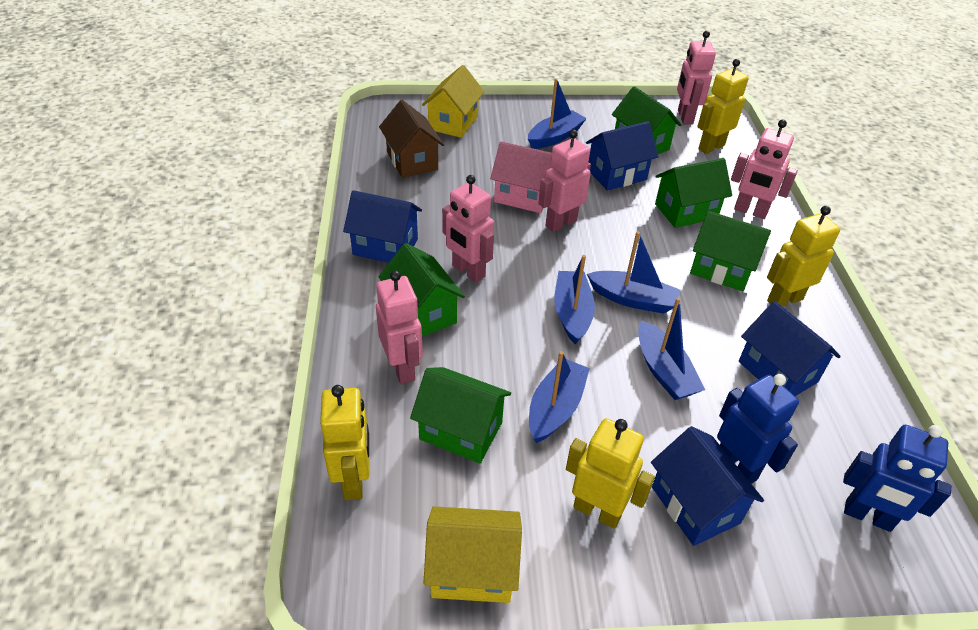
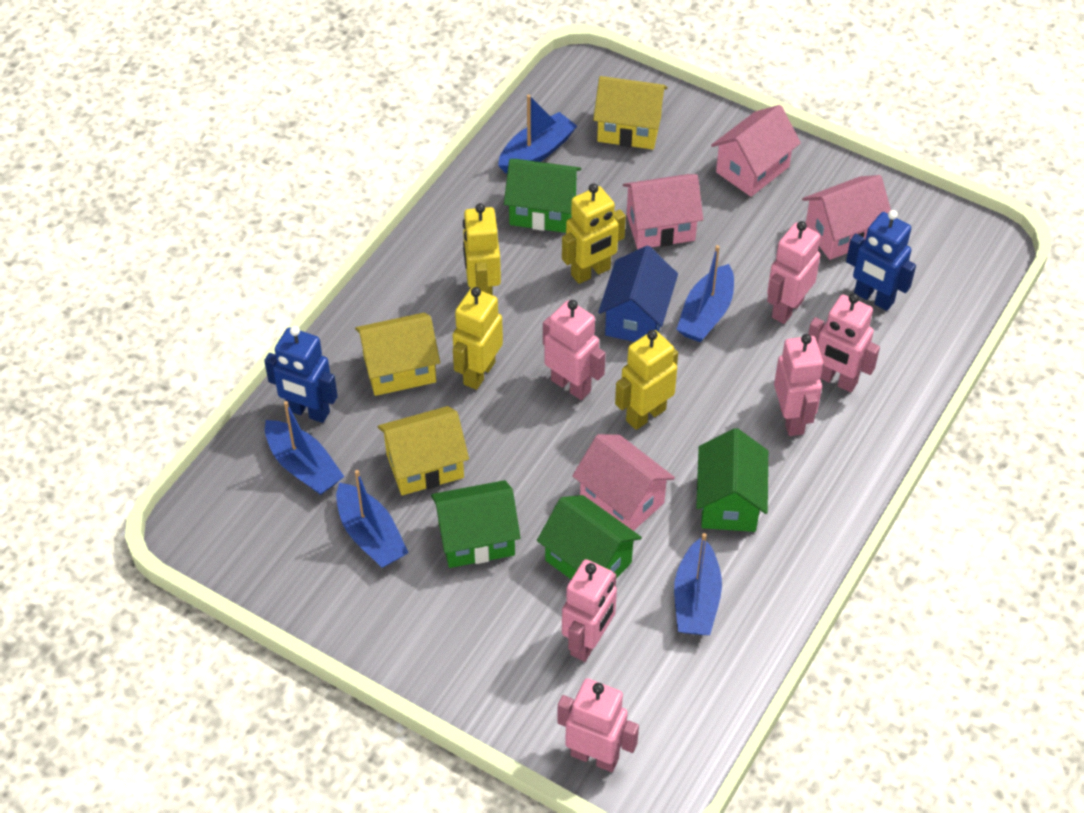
blue house: [343,190,422,263] [586,121,658,191] [651,426,764,546] [739,301,841,396] = 4 -> [598,246,678,342] = 1
brown house: [379,100,444,178] = 1 -> none = 0
green house: [379,243,465,337] [410,367,511,463] [612,86,681,154] [655,158,732,228] [690,211,771,291] = 5 -> [431,480,521,568] [504,159,581,233] [537,495,642,579] [696,428,768,532] = 4
pink house: [490,141,552,213] = 1 -> [572,434,675,531] [623,174,703,249] [711,105,801,197] [802,175,891,260] = 4
pink robot: [376,270,423,384] [442,175,494,282] [538,130,591,232] [677,31,716,125] [731,119,798,219] = 5 -> [543,300,605,400] [557,678,639,772] [562,559,617,662] [767,221,820,324] [774,334,824,436] [808,293,880,392] = 6
yellow house: [422,65,484,138] [423,506,522,603] = 2 -> [355,313,440,396] [378,406,469,495] [593,76,667,149] = 3

